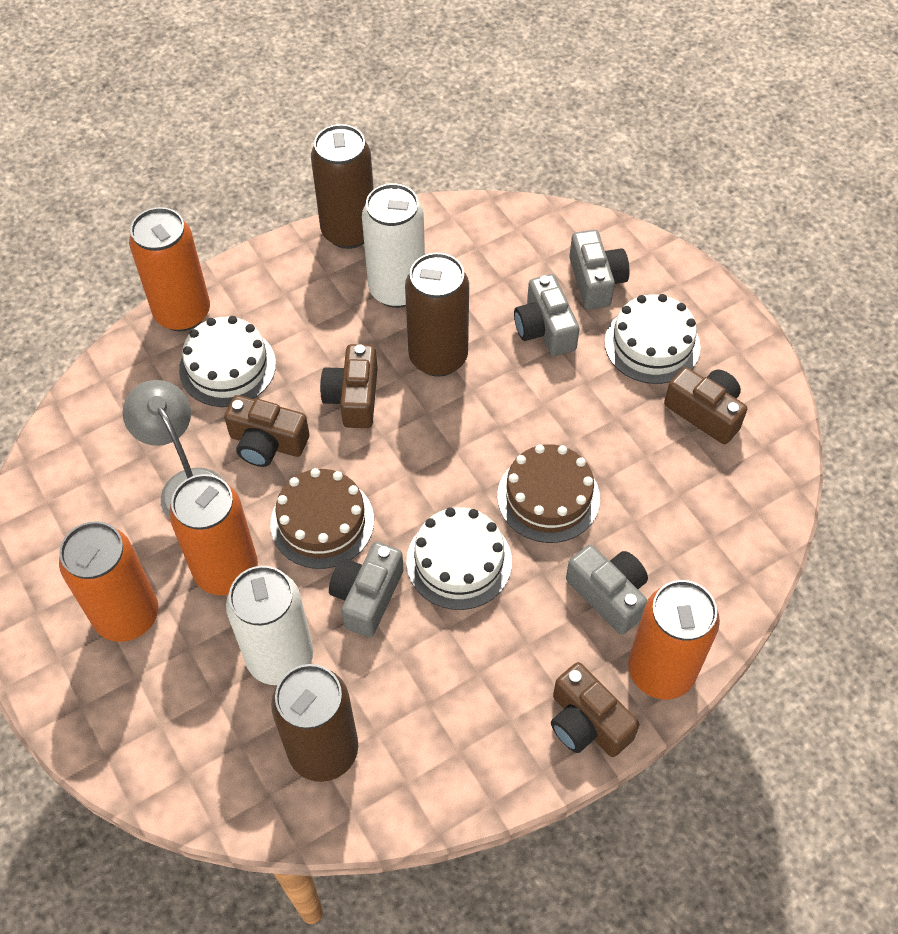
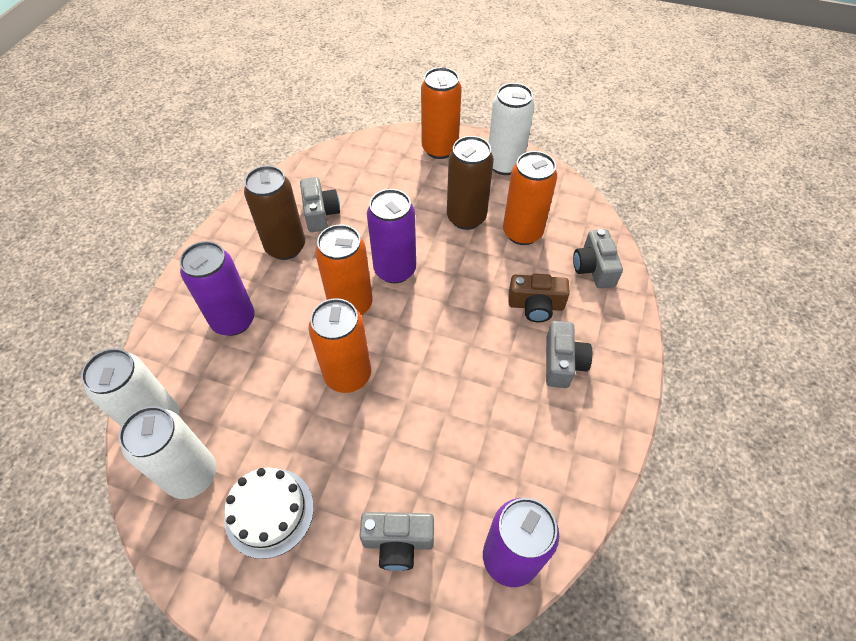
brown cake: [270,468,374,569] [497,444,600,543] = 2 -> none = 0
brown camera: [224,395,310,467] [320,344,378,428] [551,662,639,757] [664,367,747,444] = 4 -> [509,274,570,322] = 1
brown can: [271,664,358,782] [311,124,374,249] [405,253,469,377] = 3 -> [244,166,305,260] [447,136,494,230] = 2
grey lamp: [122,380,223,519] = 1 -> none = 0
purple can: none = 0 -> [179,241,255,336] [367,189,416,284] [483,498,559,587] = 3
white cake: [179,316,276,407] [406,507,512,610] [605,294,701,384] = 3 -> [224,468,314,559] = 1
white can: [226,566,313,685] [362,183,425,308] = 2 -> [81,348,180,426] [119,406,216,499] [489,83,534,175] = 3

